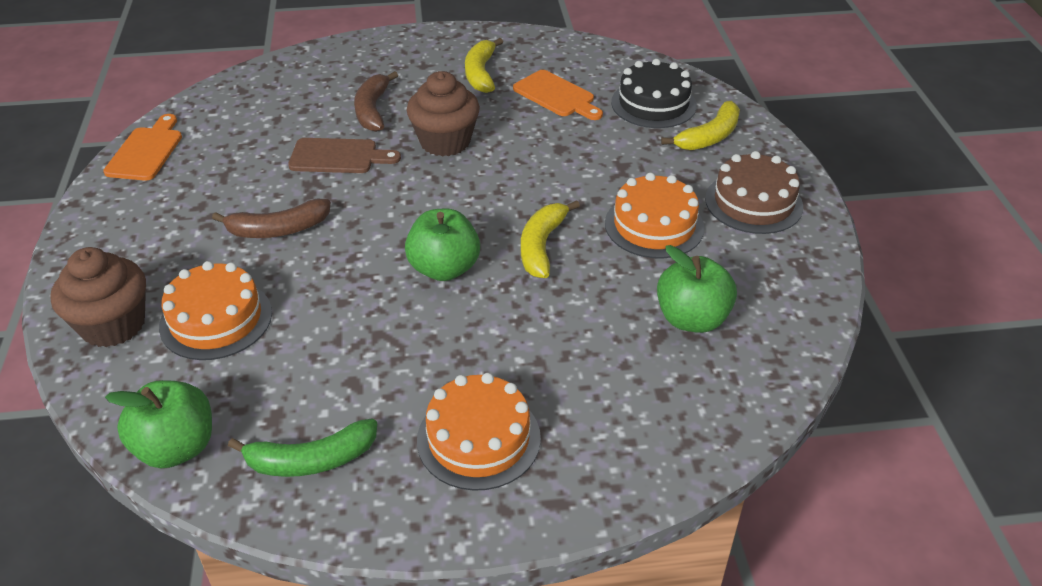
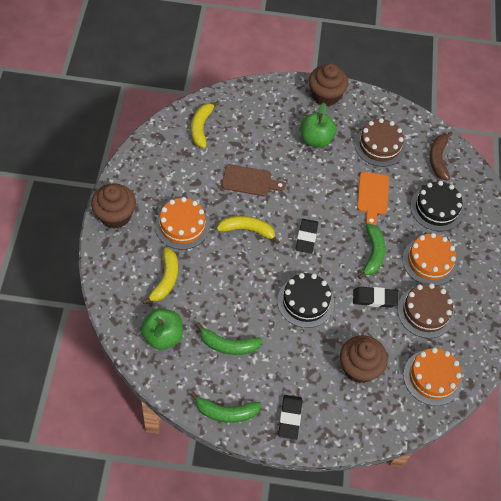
black cake: [611,59,697,128] = 1 -> [277,273,334,328] [410,181,463,231] = 2
black eraser: none = 0 -> [278,395,302,440] [296,219,318,254] [353,287,398,308] = 3
brown banana: [212,199,331,238] [354,71,398,132] = 2 -> [429,132,453,181] = 1
brown cake: [705,151,803,234] = 1 -> [355,118,405,167] [398,283,454,338] = 2
brown cupcake: [50,247,146,347] [407,71,480,157] = 2 -> [91,183,136,229] [309,64,348,107] [340,335,388,383] = 3
green apple: [105,380,212,468] [405,208,480,281] [657,245,737,333] = 3 -> [141,308,183,350] [300,103,337,148] = 2
green banana: [228,419,377,477] = 1 -> [190,392,261,423] [195,322,262,355] [358,224,386,279] = 3
orange cutting board: [103,114,182,181] [513,70,603,120] = 2 -> [357,172,389,225] = 1

